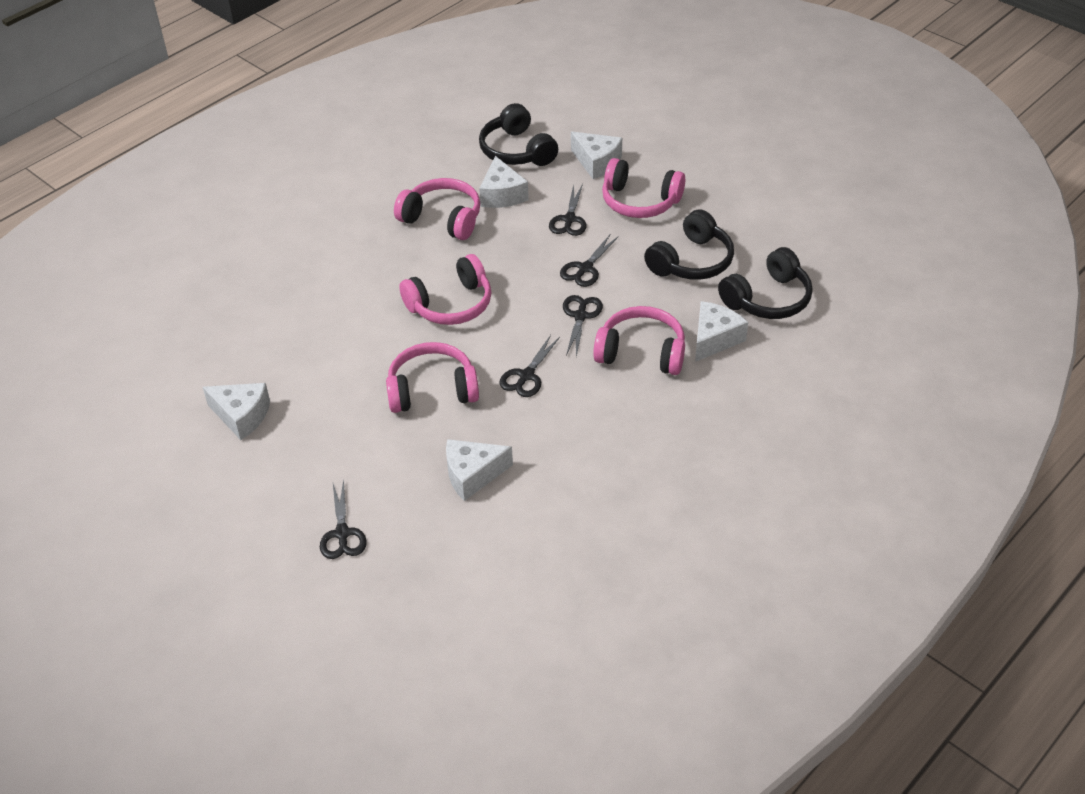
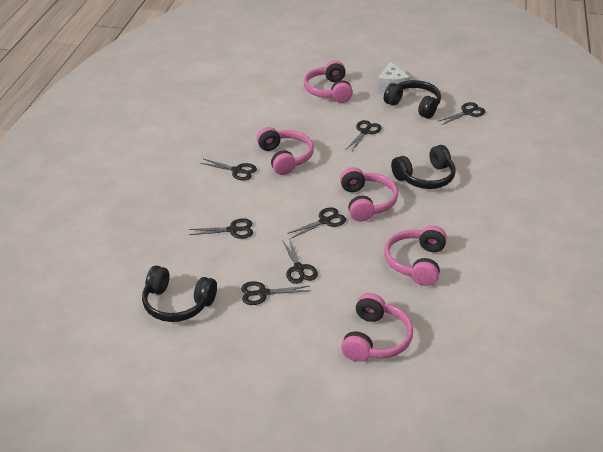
black scissors: [320,479,367,559] [499,335,560,397] [549,184,587,236] [560,235,619,287] [563,295,603,357] = 5 -> [189,218,253,239] [201,159,257,181] [241,281,311,305] [282,238,318,284] [287,207,346,238] [346,120,382,151] [437,102,485,125] = 7
white cheese: [203,383,270,440] [446,439,513,501] [479,156,529,208] [571,132,622,179] [695,301,748,362] = 5 -> [377,62,410,92] = 1

